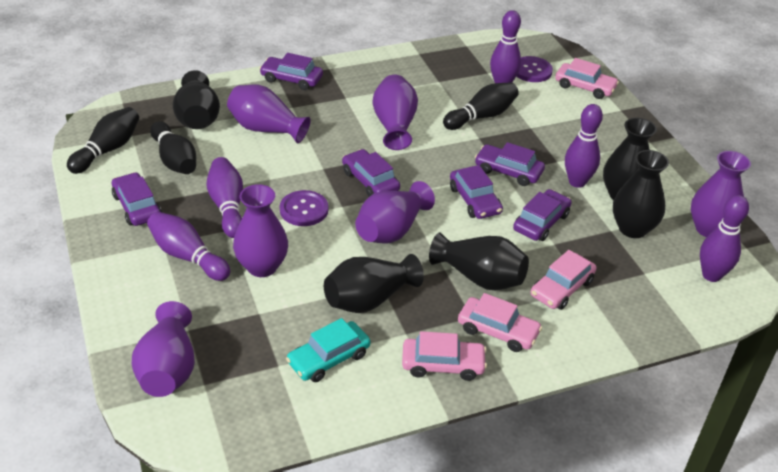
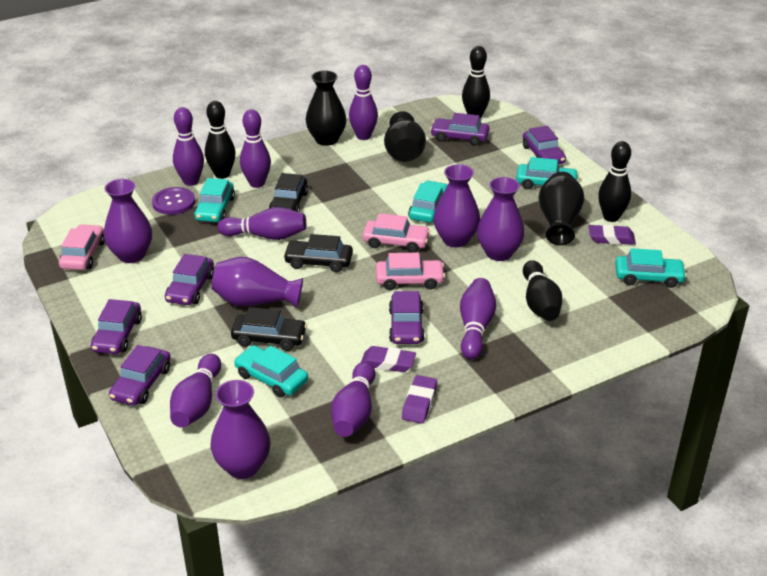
black bowling pin: [67,107,139,174] [150,121,196,174] [443,82,519,130] = 3 -> [205,101,236,179] [462,46,490,119] [523,260,563,321] [598,141,631,222] = 4
black car: none = 0 -> [231,307,307,351] [269,173,308,212] [283,234,353,272] = 3
black vase: [172,70,220,129] [324,254,424,313] [429,233,529,290] [603,118,657,200] [613,150,669,238] = 5 -> [306,70,347,146] [384,111,426,162] [539,172,584,245] = 3
pink car: [402,331,487,381] [458,293,542,352] [531,250,597,310] [555,58,619,99] = 4 -> [59,224,105,270] [363,213,430,253] [376,252,445,290] = 3
purple bowling pin: [147,212,230,281] [207,157,243,238] [490,10,521,83] [565,104,603,188] [700,195,749,282] = 5 -> [170,354,221,428] [173,107,204,186] [218,207,306,240] [240,109,271,188] [331,362,376,437] [349,65,378,140] [460,278,496,359] = 7
purple button: [280,190,328,226] [516,56,553,82] = 2 -> [152,187,195,215] = 1
purple eraser: none = 0 -> [361,346,416,372] [402,375,437,424] [589,224,636,245] = 3
purple vase: [132,301,195,397] [227,84,311,144] [233,184,288,277] [355,181,435,243] [373,75,418,150] [691,151,751,237] = 6 -> [104,179,152,263] [211,257,303,308] [211,380,271,479] [433,164,480,247] [477,177,525,261] = 5
turquoise car: [286,318,370,382] = 1 -> [194,178,235,222] [234,345,308,397] [408,181,448,223] [516,157,579,189] [615,248,687,288] = 5

